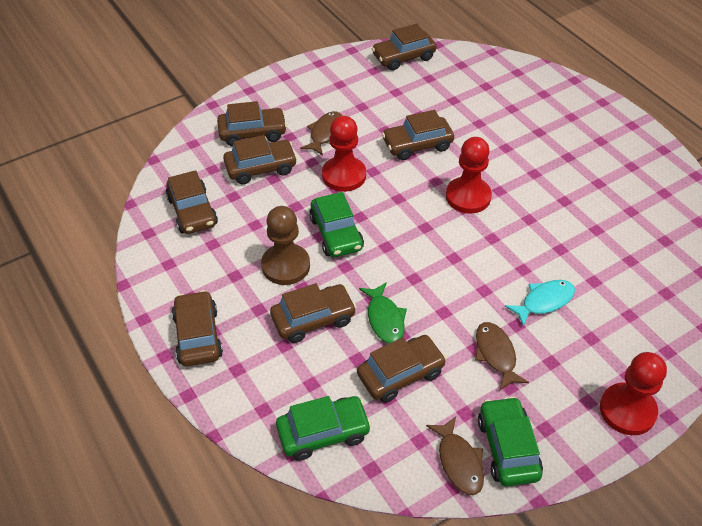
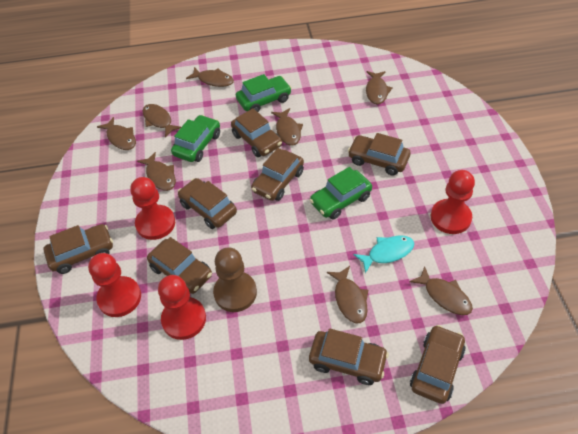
brown fish: [300,111,342,156] [426,416,484,495] [475,322,529,390] = 3 -> [97,117,136,150] [137,152,176,191] [142,104,181,138] [186,67,234,87] [271,108,303,145] [327,266,368,323] [366,71,393,104] [409,266,473,315] = 8
green fish: [359,282,407,344] = 1 -> none = 0
red pawn: [322,116,366,192] [446,137,492,214] [600,352,667,435] = 3 -> [88,253,141,317] [130,177,175,240] [158,275,206,340] [431,170,475,234] = 4

